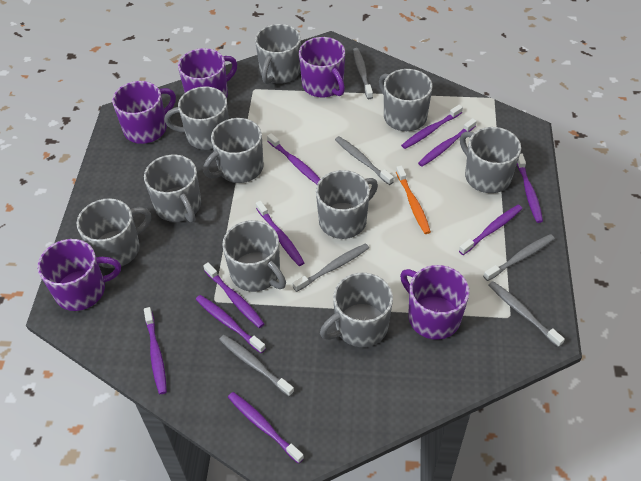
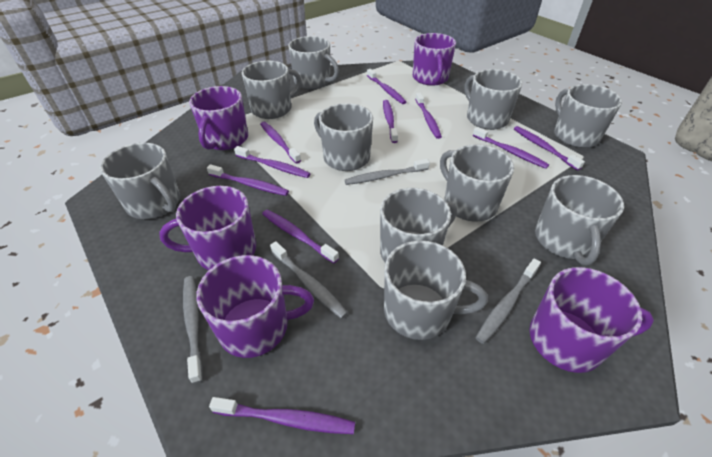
grey toothbrush: [219,335,294,397] [293,243,369,292] [335,136,394,185] [353,48,373,99] [483,234,555,281] [489,281,565,347] = 6 -> [183,276,203,384] [270,241,348,319] [345,159,430,185] [475,258,541,344] = 4
orange toothbrush: [396,166,431,234] = 1 -> none = 0

